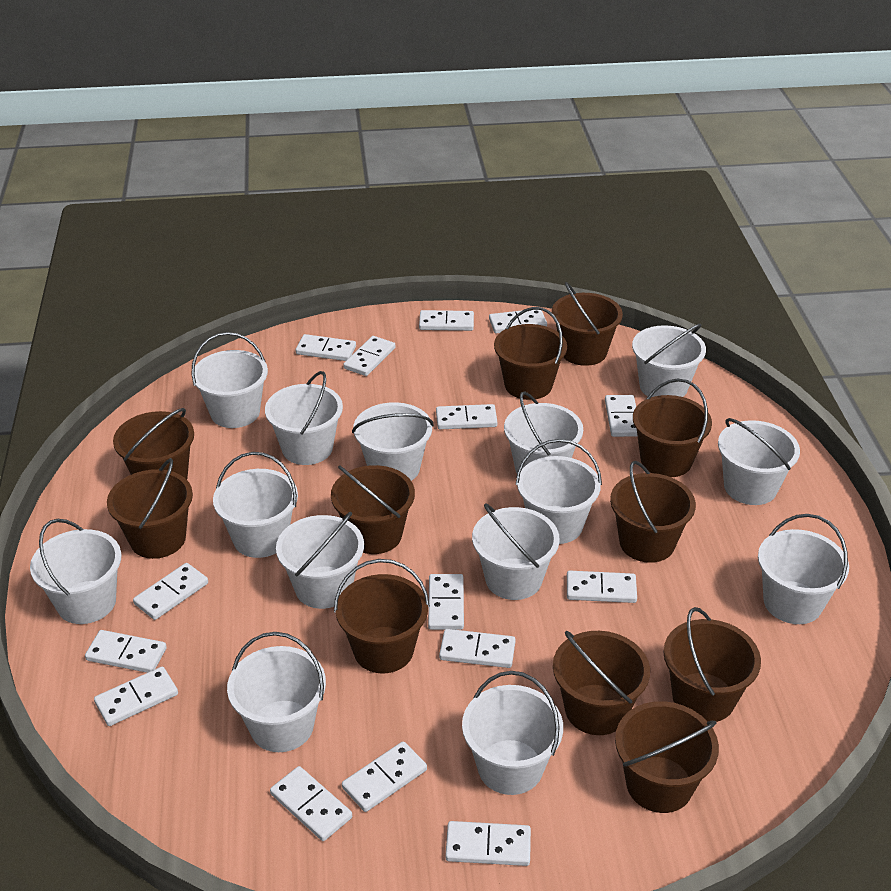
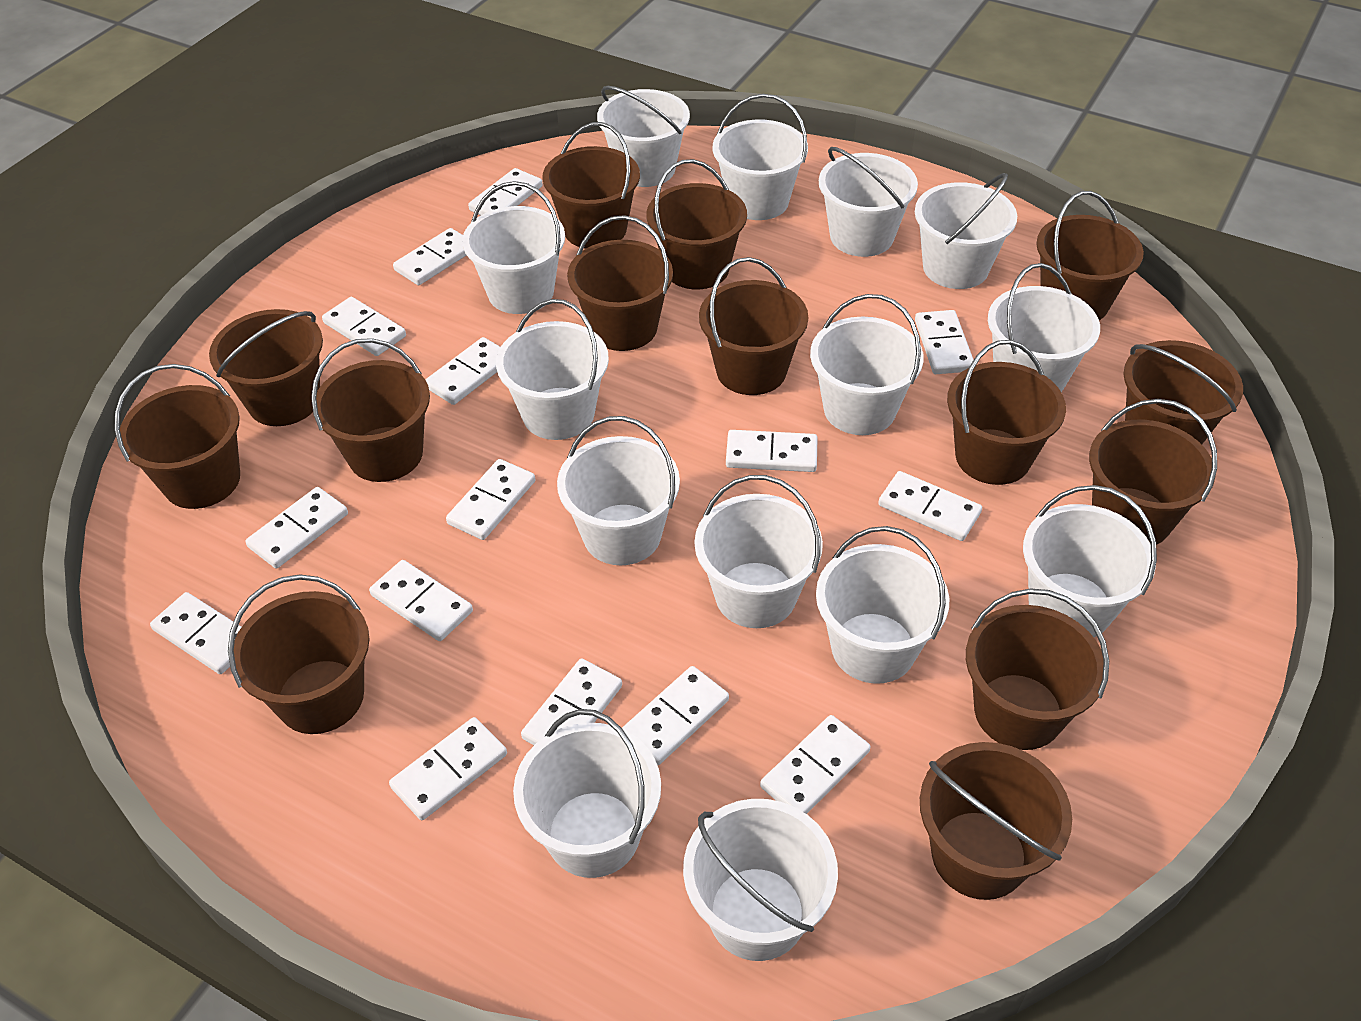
brown bucket: [107,458,193,559] [113,408,194,479] [331,465,415,554] [334,559,430,673] [494,307,567,400] [552,282,623,366] [553,631,650,735] [610,461,696,563] [615,701,719,813] [633,379,712,477] [663,607,761,722] = 11 -> [115,364,240,509] [209,309,323,426] [228,574,369,734] [311,338,430,482] [542,122,640,249] [567,215,673,351] [646,159,747,289] [699,257,808,395] [920,742,1072,900] [947,340,1066,485] [966,588,1109,750] [1036,191,1144,320] [1089,399,1217,545] [1123,340,1243,444] = 14

